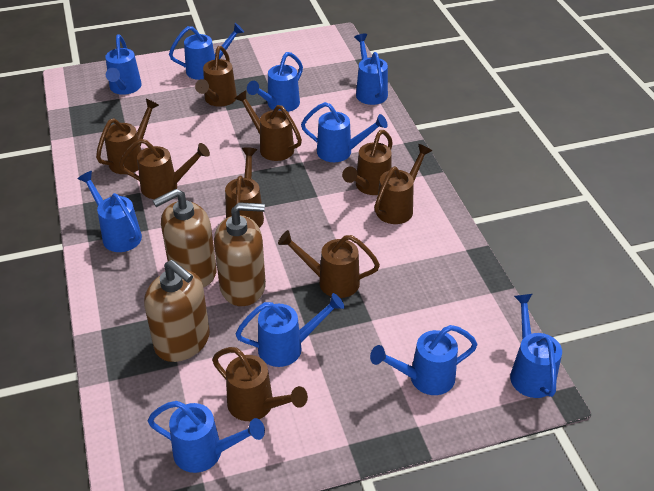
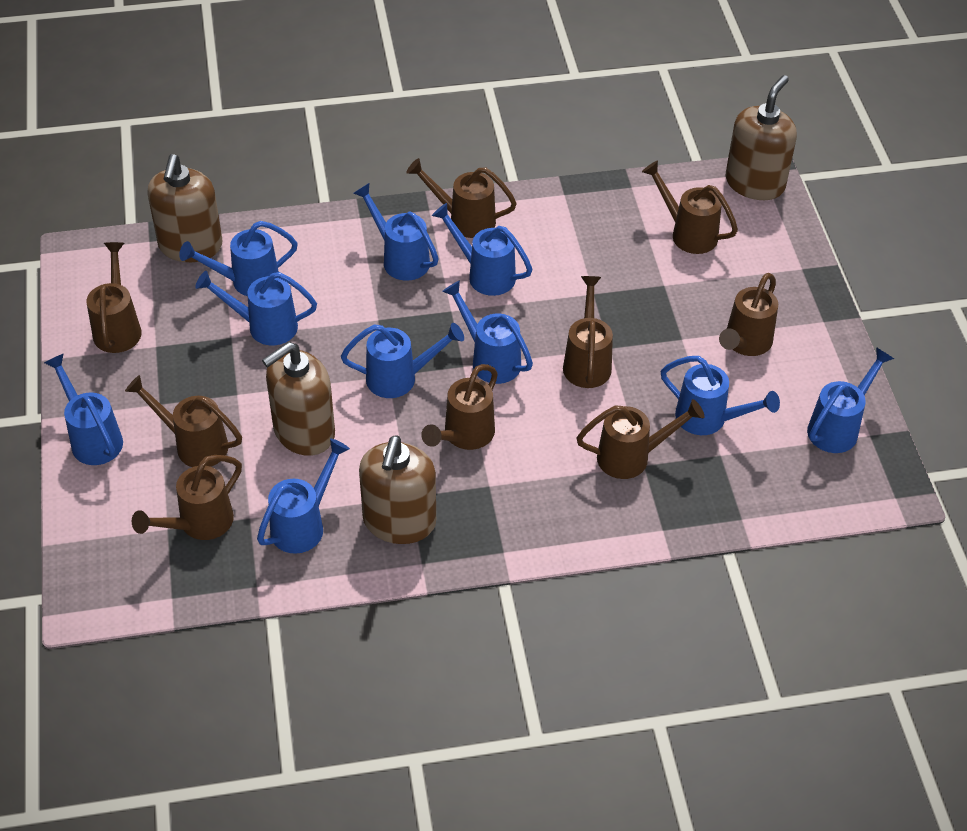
brown soap dispenser: [144,260,210,362] [153,189,217,287] [214,202,266,306] = 3 -> [147,154,222,262] [262,342,335,456] [359,435,436,544] [726,75,797,200] = 4

